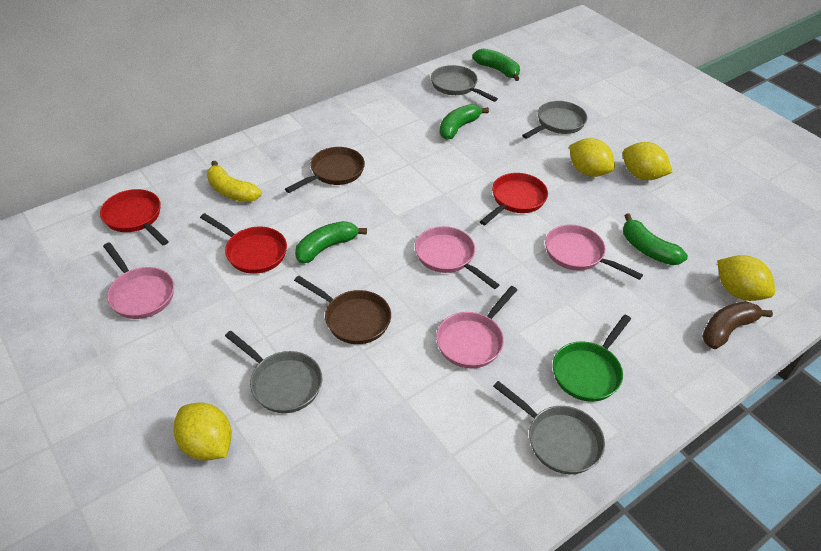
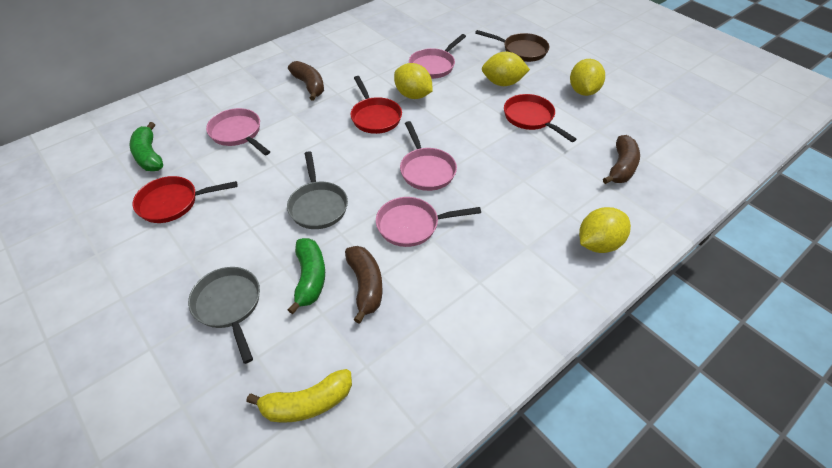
brown banana: [702,301,773,349] = 1 -> [288,61,324,101] [345,246,383,323] [603,135,640,184] = 3
brown pan: [285,147,365,193] [294,276,391,344] = 2 -> [475,30,549,62] = 1
green banana: [295,221,367,263] [440,104,489,140] [472,48,520,81] [623,214,688,265] = 4 -> [130,122,163,171] [287,238,325,314] = 2
green pan: [553,314,631,402] = 1 -> none = 0
grey pan: [225,331,322,413] [431,65,498,102] [493,381,605,474] [522,101,587,139] = 4 -> [188,267,260,364] [287,152,348,229] = 2

